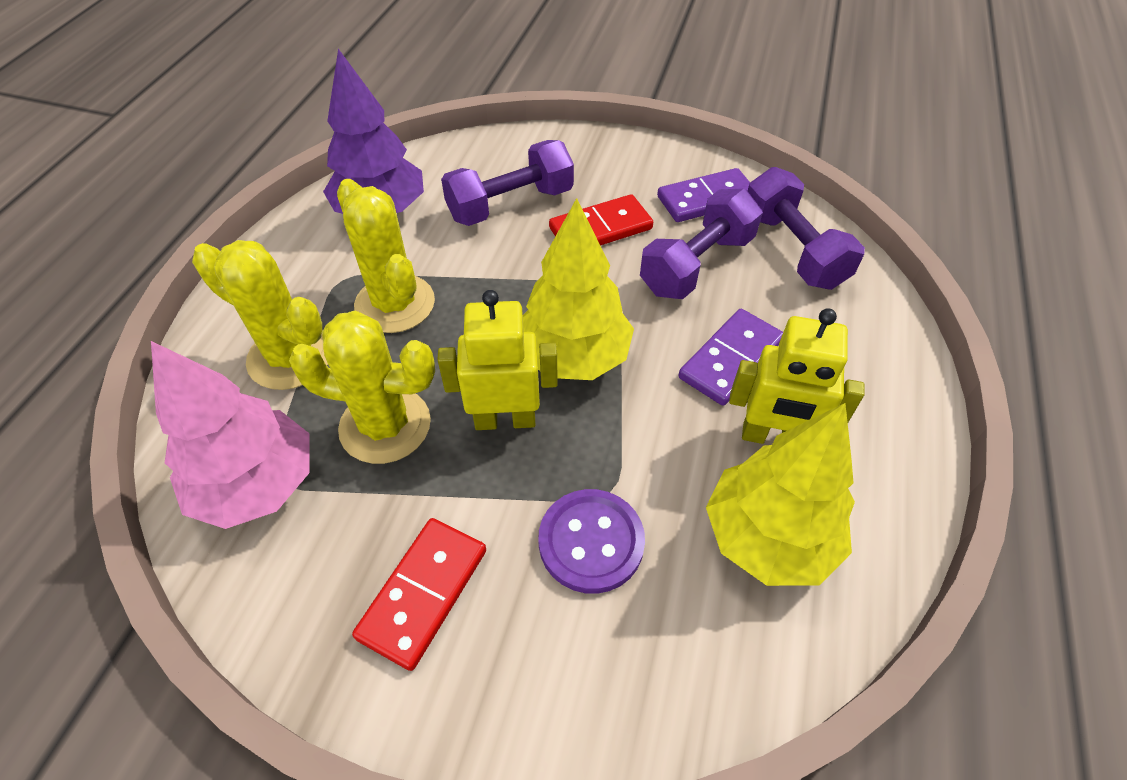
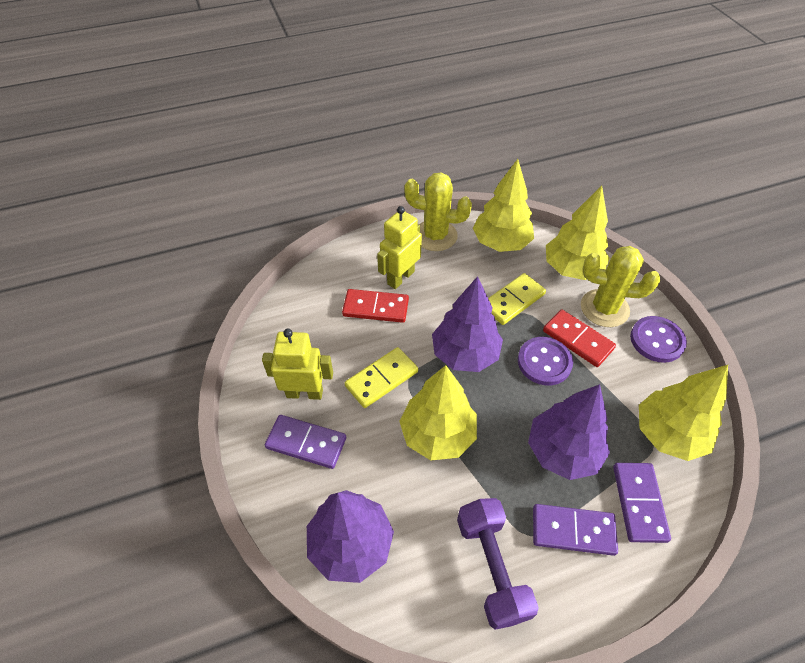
pink tree: [151,341,309,529] = 1 -> none = 0
purple button: [538,489,645,594] = 1 -> [518,337,573,385] [630,316,687,363] = 2
purple domino: [657,168,750,222] [679,309,783,406] = 2 -> [265,415,346,469] [533,504,618,556] [613,463,671,543] = 3
purple dumbbell: [441,140,574,226] [640,189,763,299] [748,167,865,290] = 3 -> [457,498,539,630] = 1
purple tree: [323,49,424,214] = 1 -> [307,490,394,583] [432,276,503,372] [528,384,610,480] = 3
yellow cactus: [192,240,328,390] [289,311,435,464] [337,179,435,333] = 3 -> [404,172,472,251] [581,246,660,327] = 2
yellow domino: none = 0 -> [345,347,418,408] [488,273,546,325] = 2
yellow tree: [523,198,634,380] [706,403,855,586] = 2 -> [399,365,477,460] [473,159,534,252] [546,186,610,280] [639,365,728,461] = 4

